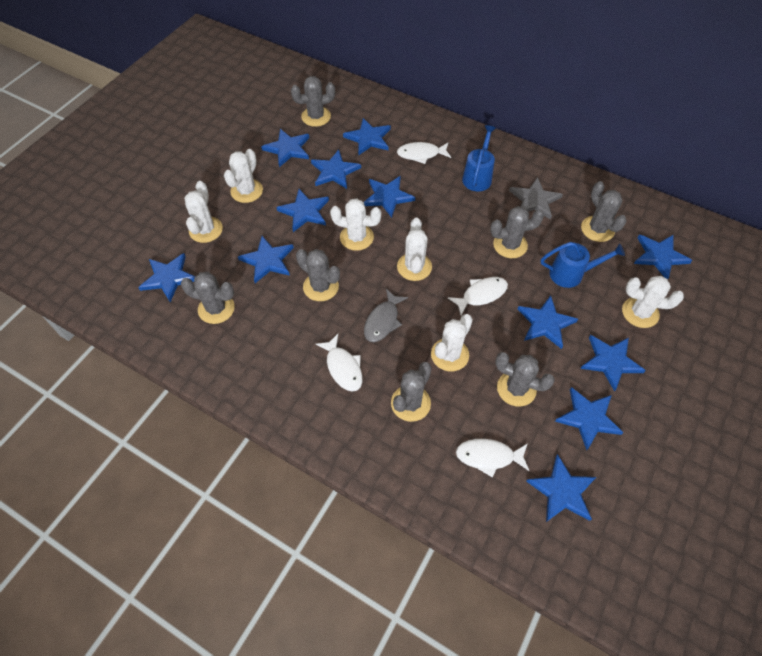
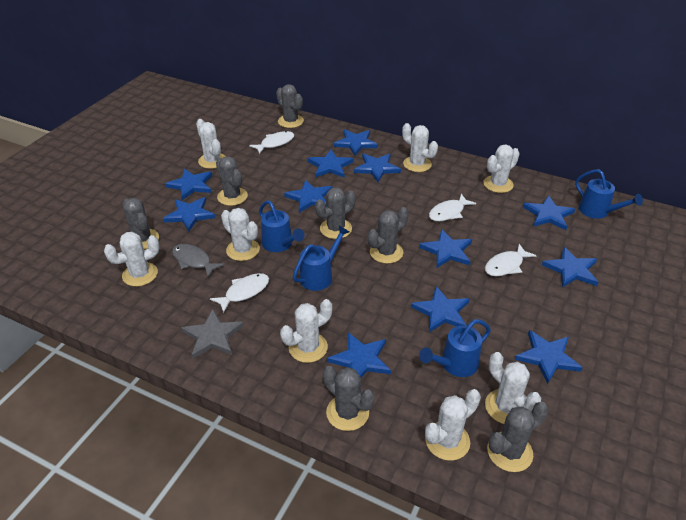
blue watering can: [462,125,496,191] [541,242,625,288] = 2 -> [259,201,305,252] [293,226,349,291] [419,319,491,377] [575,169,643,219] = 4
white cactus: [185,181,223,243] [224,149,263,203] [330,198,381,251] [397,218,432,281] [431,314,473,371] [622,276,684,328] = 6 -> [104,232,160,287] [196,119,226,169] [221,208,260,261] [280,299,332,363] [402,123,438,172] [425,389,481,461] [483,144,520,193] [485,352,541,424] = 8

